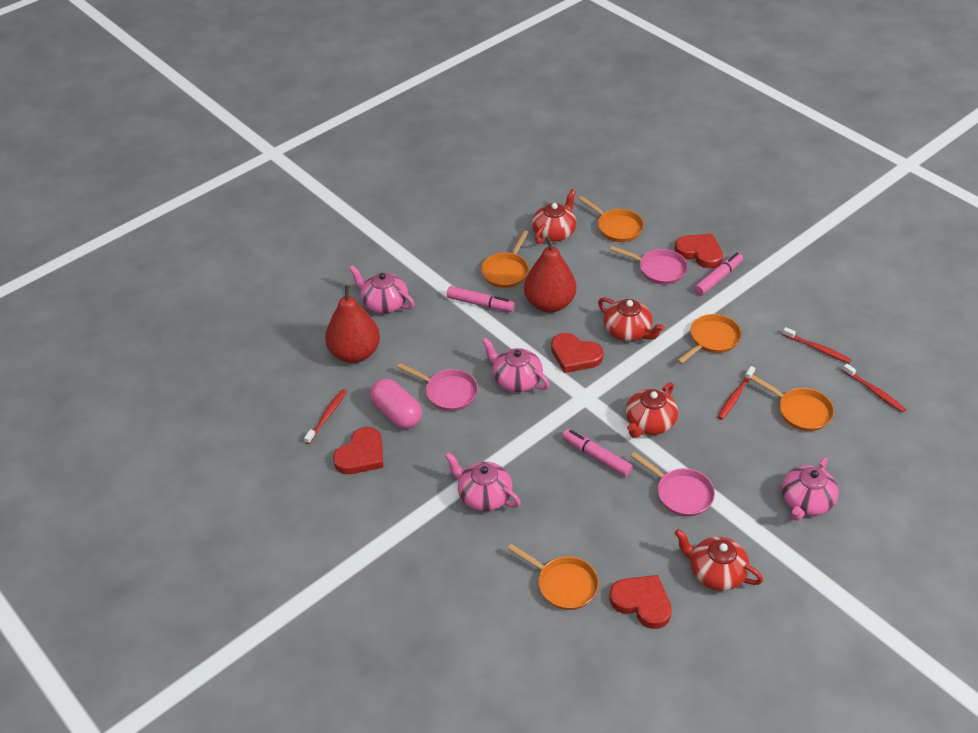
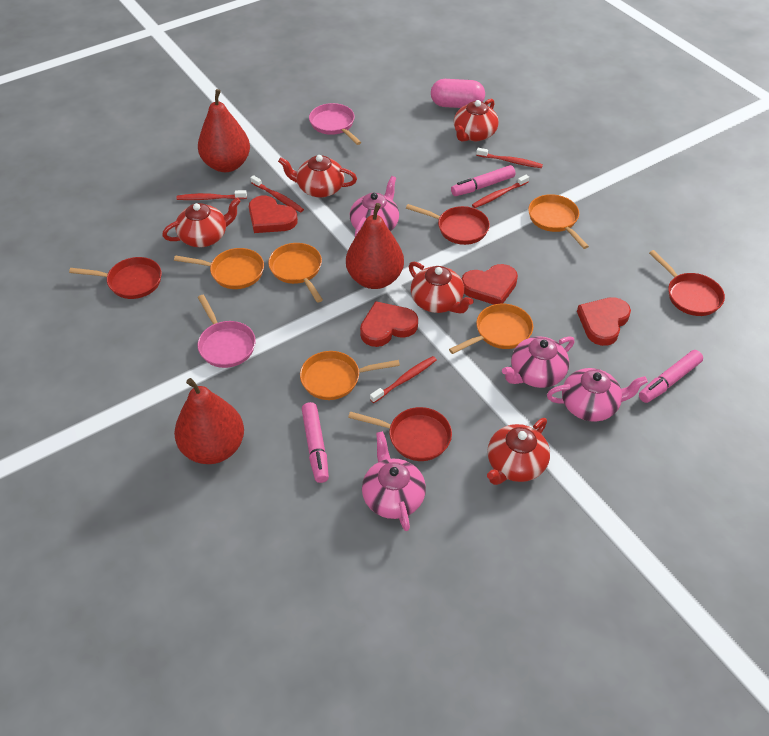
pink pan: [397,363,478,411] [610,246,688,285] [631,452,715,517] = 3 -> [197,295,256,368] [309,103,362,145] = 2
red pan: none = 0 -> [69,257,162,299] [348,407,452,461] [406,204,490,245] [649,250,725,316] = 4
red pear: [325,285,380,363] [524,236,576,313] = 2 -> [174,378,244,464] [198,89,250,172] [346,203,404,289] = 3
red teapot: [532,189,576,244] [598,297,665,341] [626,382,678,438] [674,529,763,591] = 4 -> [162,198,241,247] [278,155,357,198] [409,262,474,313] [454,99,499,142] [487,418,550,485] = 5
red toothbrush: [304,389,347,444] [718,366,755,420] [782,327,851,363] [843,364,906,413] = 4 -> [176,190,247,200] [250,175,304,213] [370,356,437,403] [472,175,529,208] [476,148,543,168] = 5

